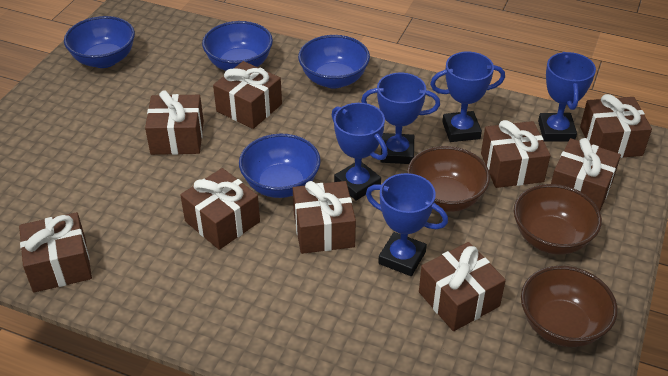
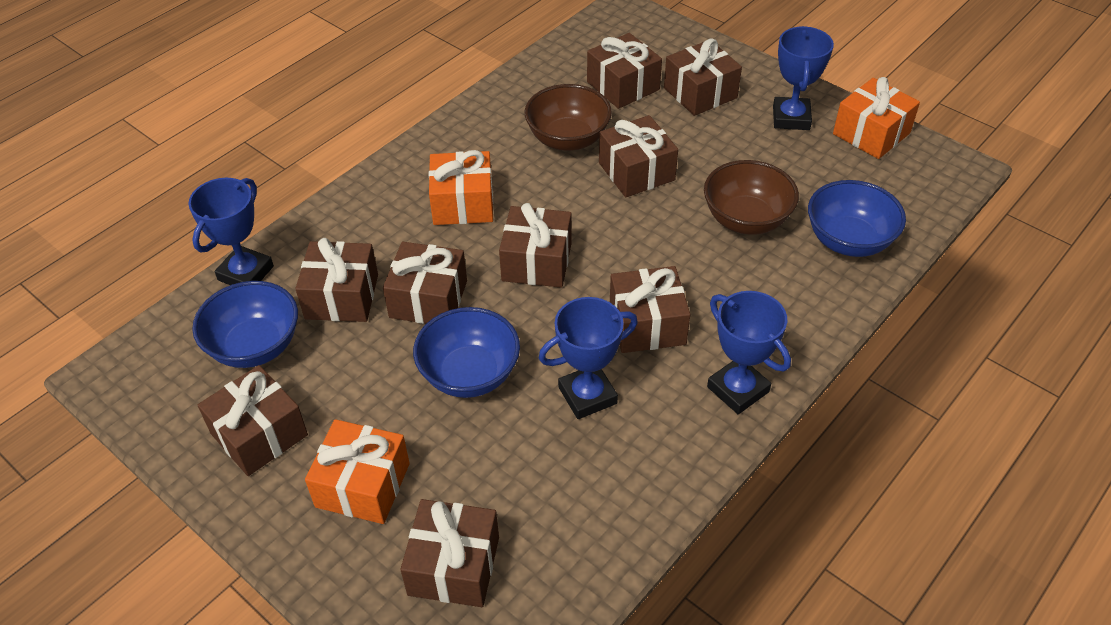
blue bowl: [64,16,135,68] [202,21,273,71] [239,134,321,198] [298,35,370,88] = 4 -> [192,281,298,368] [413,307,520,398] [808,180,906,257] = 3
blue trophy: [332,103,388,201] [361,73,440,164] [366,173,448,276] [430,52,505,142] [538,52,596,142] = 5 -> [188,178,274,285] [539,297,638,419] [707,291,791,414] [773,26,834,130] = 4
brown bowl: [407,146,490,212] [514,184,602,255] [521,266,618,347] = 3 -> [525,84,612,151] [704,160,799,235] = 2
orange gift: none = 0 -> [305,419,410,524] [429,150,493,225] [833,77,920,159] = 3

